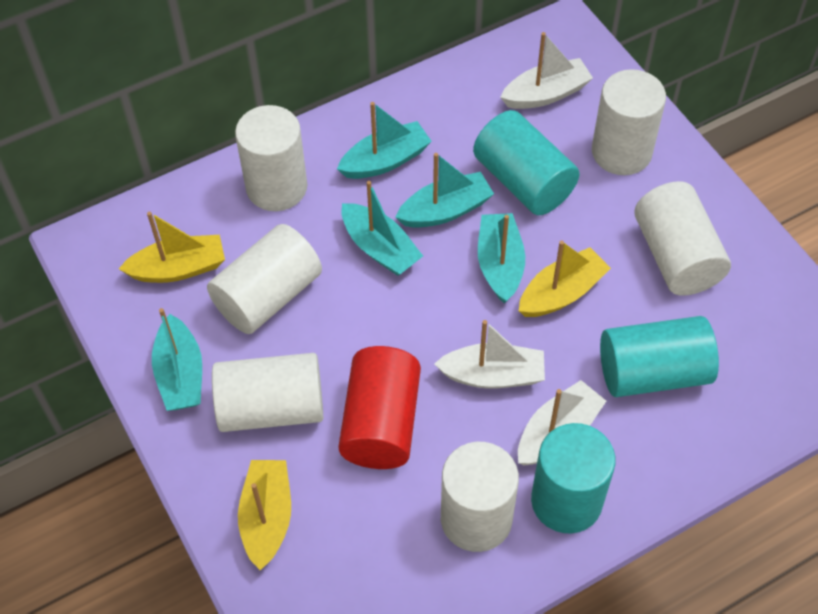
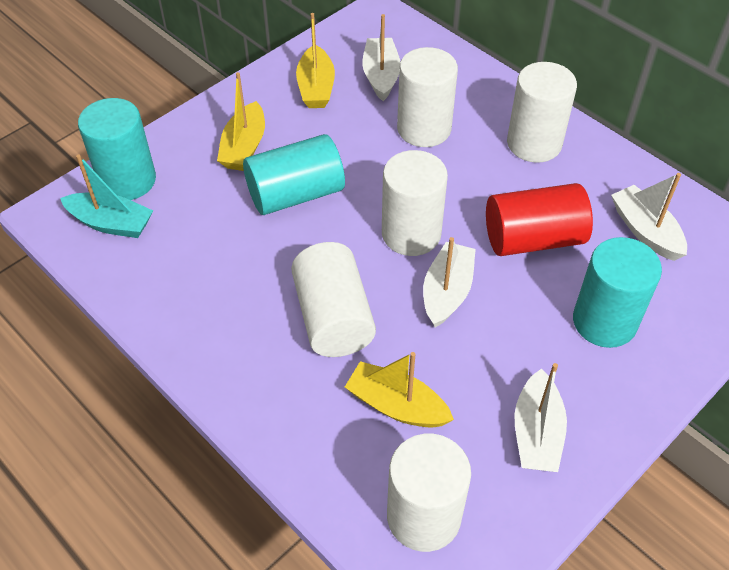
turquoise boat: [152,308,202,411] [337,102,432,179] [341,181,423,276] [395,153,494,228] [478,213,525,304] = 5 -> [60,154,153,238] = 1
white boat: [434,320,545,389] [500,32,593,109] [518,380,606,466] = 3 -> [362,14,400,101] [423,237,476,328] [514,363,567,472] [611,173,687,261] = 4
white cylinder: [207,224,322,334] [212,353,323,432] [235,105,307,211] [441,442,519,552] [592,69,666,175] [634,181,731,296] = 6 -> [291,242,376,357] [382,150,448,256] [387,434,471,552] [397,47,458,147] [507,62,577,163] = 5

